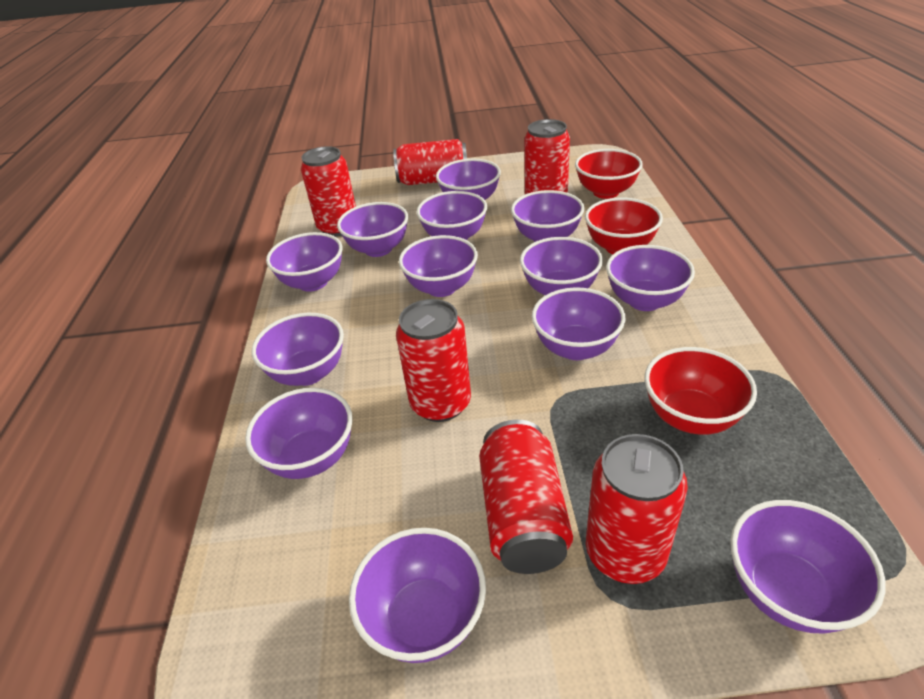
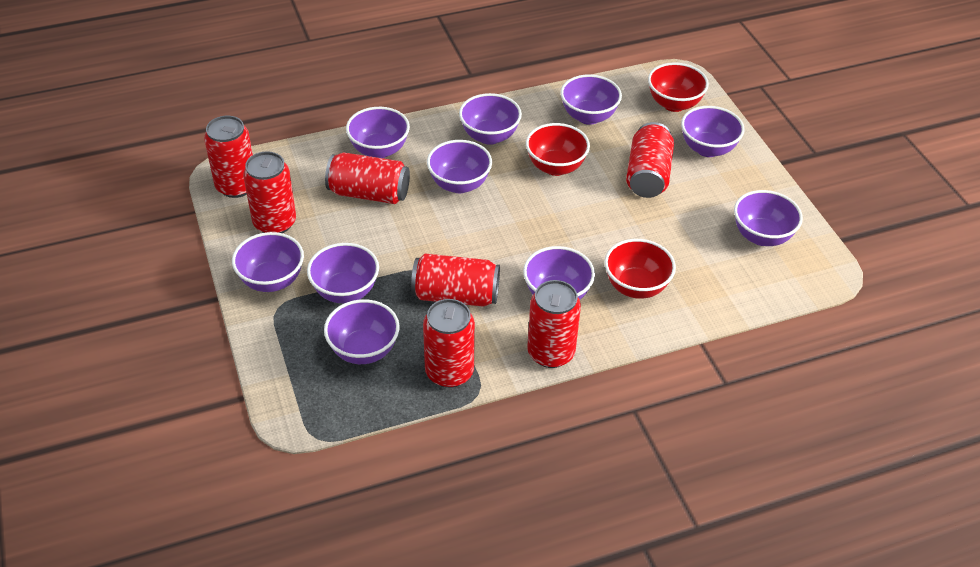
purple bowl: [245,388,353,479] [252,313,344,386] [266,232,343,292] [337,202,408,257] [349,528,486,663] [399,235,478,297] [417,191,487,240] [436,159,501,200] [511,190,584,242] [520,237,603,295] [532,287,626,360] [606,245,695,311] [730,500,885,634] = 13 -> [232,232,304,292] [307,243,379,303] [324,299,400,364] [346,107,410,158] [427,140,492,193] [459,93,522,145] [523,246,595,300] [560,74,622,125] [681,106,745,157] [734,190,803,246] = 10
red can: [301,146,356,237] [393,139,467,185] [396,299,471,422] [479,420,573,574] [524,119,570,194] [586,434,688,584] = 6 -> [204,116,253,198] [243,151,296,233] [325,152,410,204] [411,254,500,307] [423,299,475,388] [527,280,581,368] [626,122,674,198] = 7

